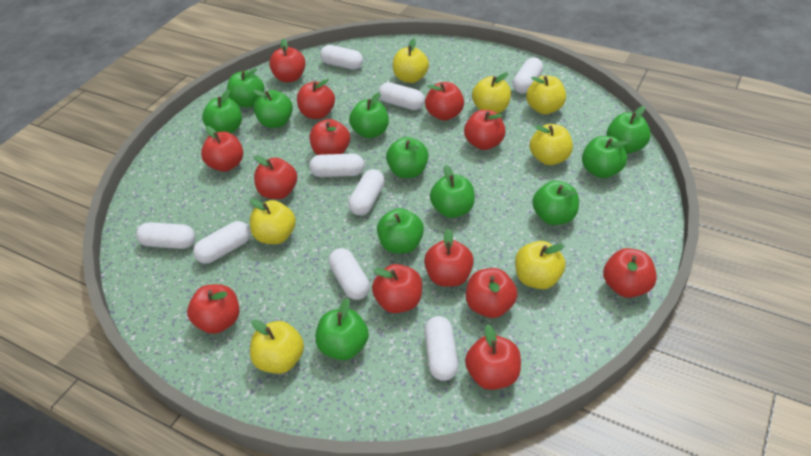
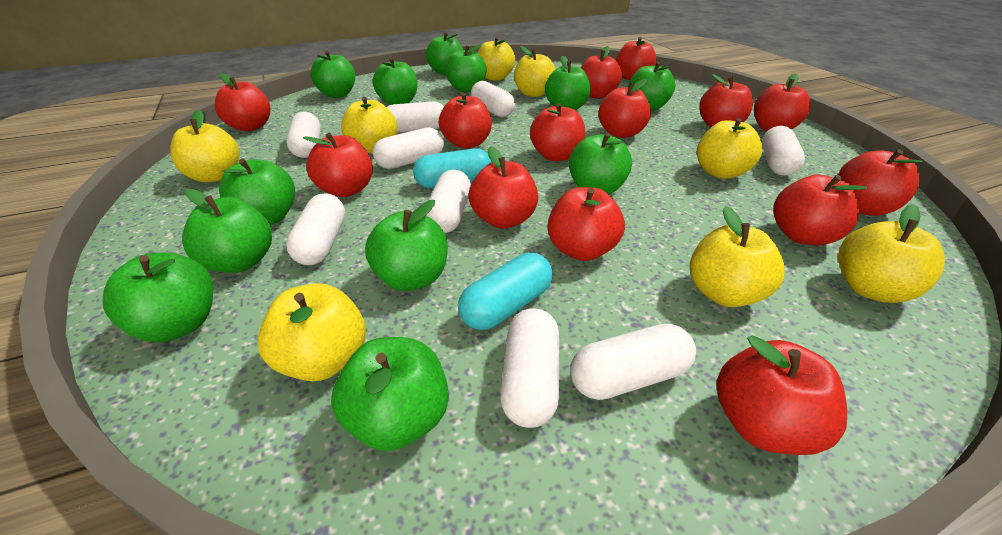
green apple: [202,89,242,133] [227,68,265,108] [253,89,293,128] [315,298,369,360] [349,92,389,138] [377,208,424,254] [386,137,429,178] [430,165,475,218] [532,181,579,225] [582,136,627,178] [607,106,651,154] = 11 -> [103,253,213,342] [182,189,272,273] [219,158,295,225] [311,51,355,98] [331,337,449,451] [365,200,448,291] [373,58,418,105] [426,32,463,75] [445,44,487,92] [545,56,591,110] [569,132,632,194] [628,62,675,111] = 12
red apple: [187,284,240,334] [201,126,243,172] [254,156,297,199] [269,39,306,82] [297,79,335,119] [310,119,350,155] [372,264,422,313] [424,229,474,287] [425,82,464,121] [464,110,506,150] [465,325,521,390] [466,268,518,318] [603,248,657,298] = 13 -> [215,73,271,131] [303,132,373,197] [439,93,492,149] [469,146,538,229] [530,103,585,161] [548,187,625,261] [581,46,622,99] [598,79,651,138] [616,37,657,80] [699,74,753,127] [716,335,847,455] [754,73,811,132] [773,175,868,245] [838,149,923,216] = 14
turquoise capsule: none = 0 -> [413,148,492,188] [458,252,553,330] = 2
yellow apple: [250,199,296,244] [250,319,304,374] [393,38,429,83] [472,72,511,114] [515,241,566,289] [526,76,566,114] [530,124,573,165] = 7 -> [171,110,239,182] [258,283,366,381] [341,97,397,154] [478,37,515,81] [514,46,556,97] [690,206,785,307] [697,118,762,179] [838,204,945,303] = 8

